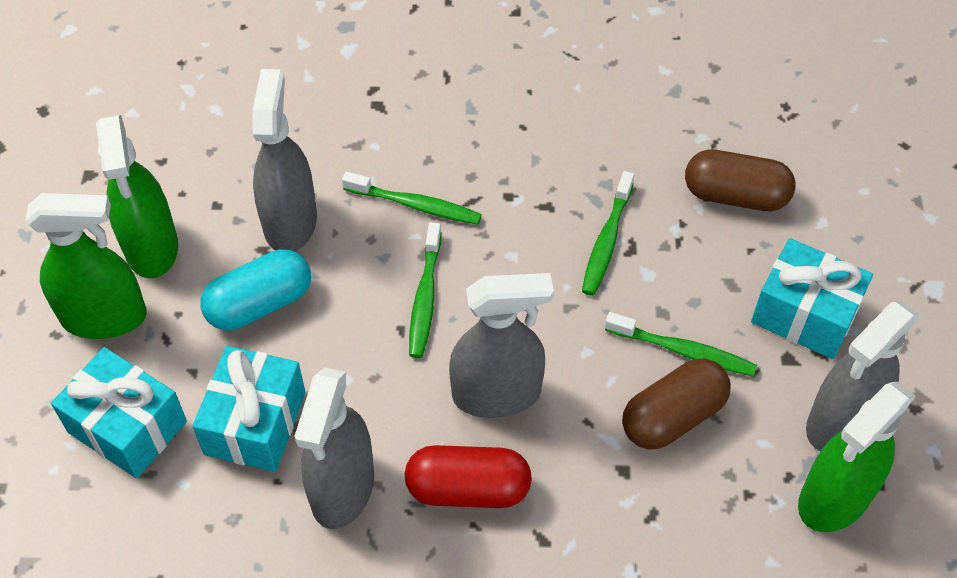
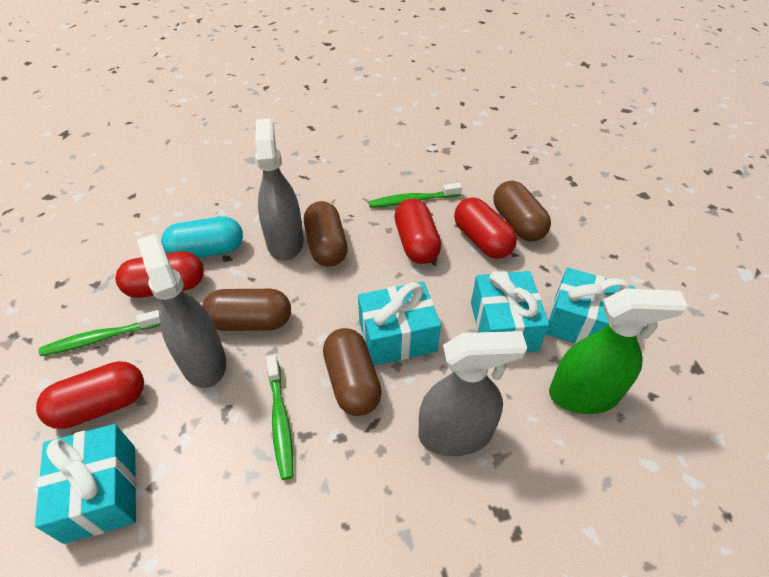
brown capsule: [622,358,731,450] [685,149,796,211] = 2 -> [202,289,291,331] [304,201,348,267] [323,328,382,416] [493,181,551,242] = 4
green spray bottle: [25,193,147,339] [96,115,178,278] [798,382,915,532] = 3 -> [549,288,688,414] = 1
green toothbrush: [342,171,482,225] [409,222,442,358] [582,171,634,296] [605,312,757,377] = 4 -> [39,310,161,356] [266,355,294,480] [369,183,462,208] = 3
grey spray bottle: [253,69,317,252] [294,368,374,529] [449,273,554,418] [806,301,920,451] = 4 -> [137,234,226,388] [255,118,304,261] [419,331,527,456] = 3
red capsule: [405,445,532,508] = 1 -> [36,361,144,429] [115,252,204,298] [394,199,441,264] [454,197,517,259] = 4
turquoise gift: [51,347,187,478] [192,346,306,472] [751,238,873,359] = 3 -> [35,424,137,544] [358,282,441,366] [471,271,549,353] [546,268,635,344] = 4

